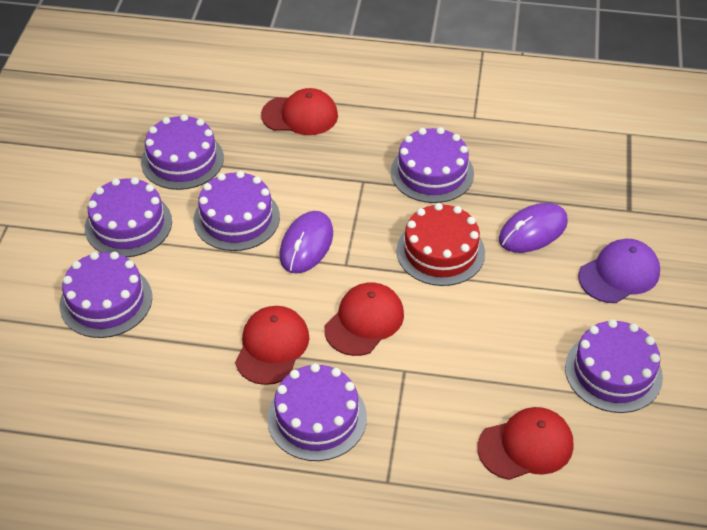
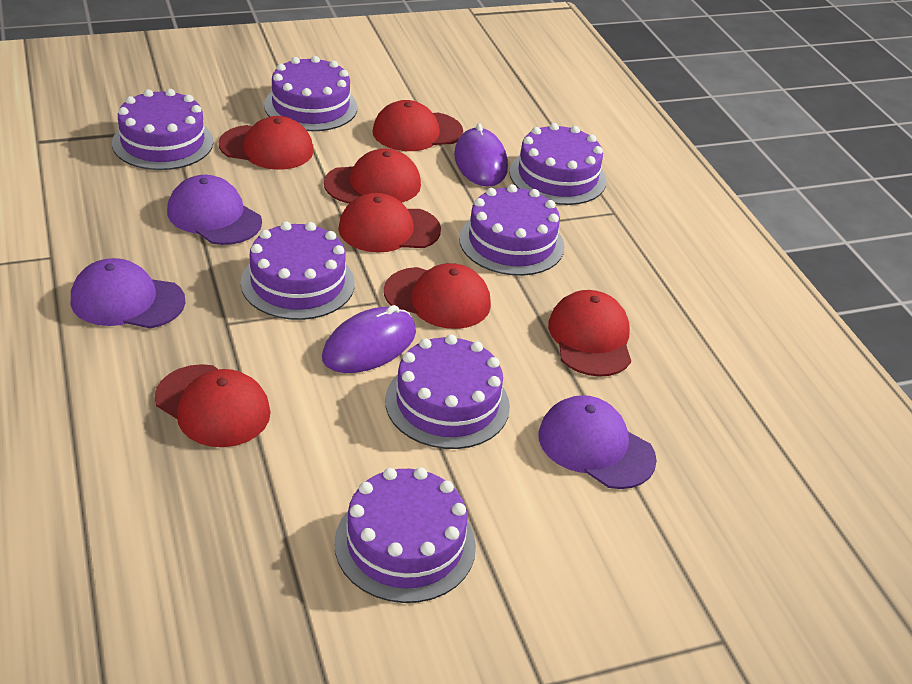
purple cap: [578,239,660,303] = 1 -> [71,258,185,328] [167,175,262,245] [538,395,657,489] = 3
red cake: [397,203,485,286] = 1 -> none = 0
red cap: [235,306,309,385] [261,88,338,135] [324,282,404,356] [477,407,573,480] = 4 -> [155,364,271,447] [218,116,314,170] [324,148,421,204] [338,193,441,253] [373,100,463,151] [384,263,491,329] [548,290,631,377] = 7

